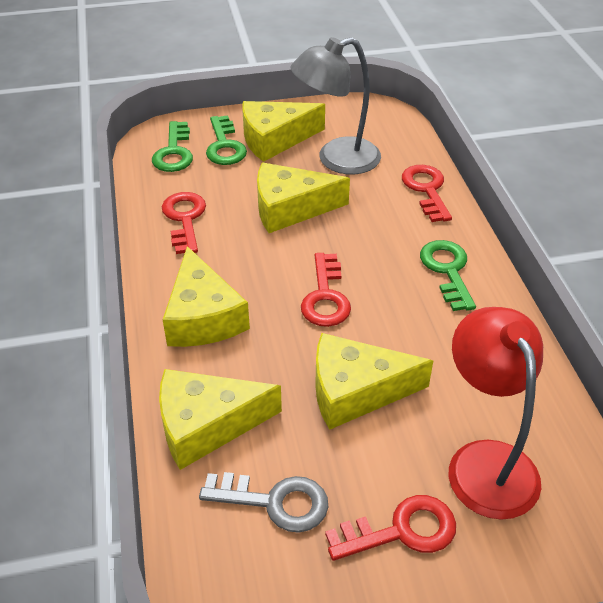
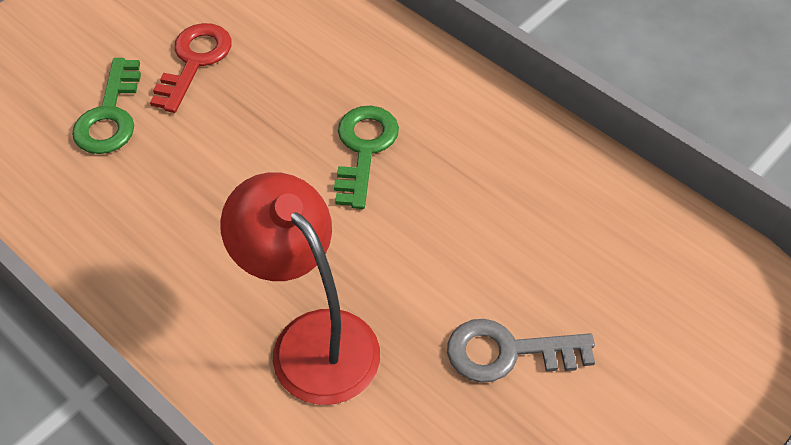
green key: [152,121,193,172] [206,115,247,165] [420,240,476,311] = 3 -> [72,58,141,154] [334,106,399,209] = 2
grey lamp: [291,37,381,175] = 1 -> none = 0
red key: [162,192,206,254] [301,253,351,327] [325,495,456,561] [402,165,452,222] = 4 -> [150,23,232,113] = 1
yellow cheese: [159,369,282,470] [163,246,250,347] [242,101,325,162] [257,163,350,233] [315,333,433,430] = 5 -> none = 0

